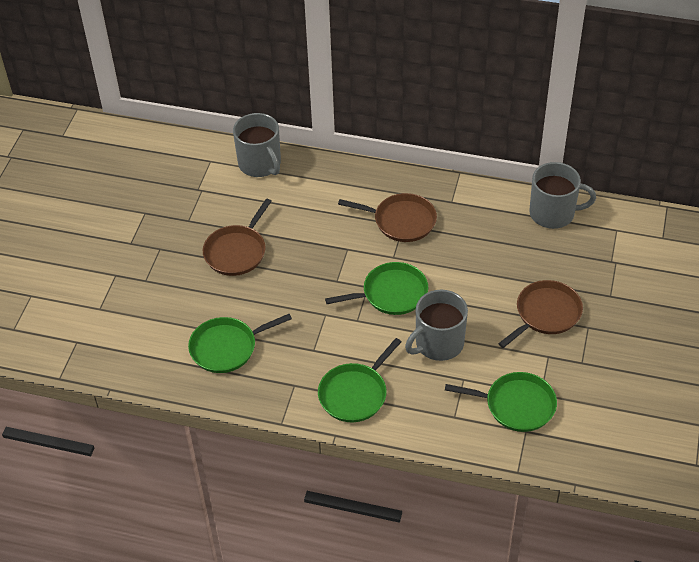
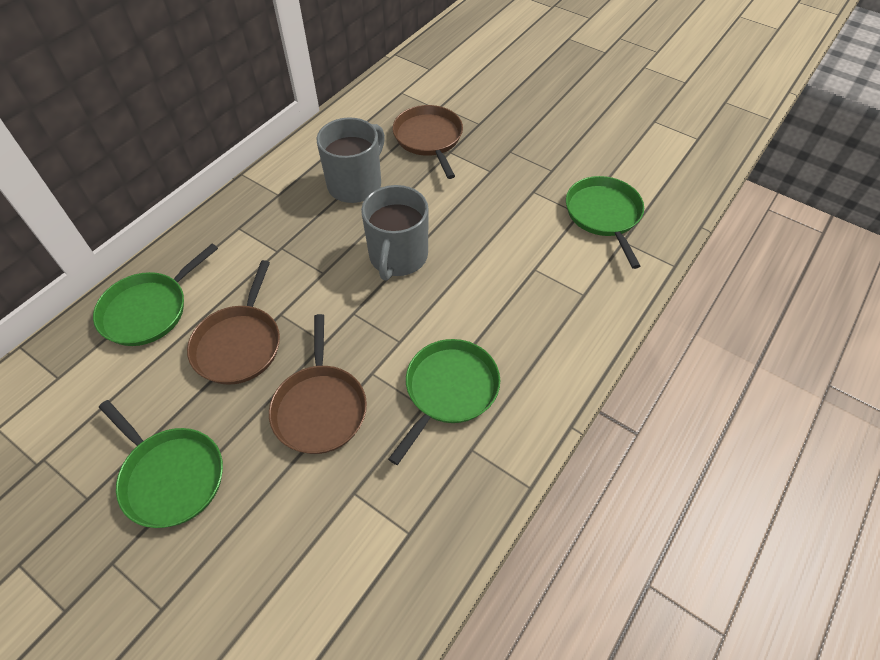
grey mug: [233,113,281,177] [405,290,468,361] [529,162,596,229] = 3 -> [316,118,385,203] [361,185,429,281] = 2

